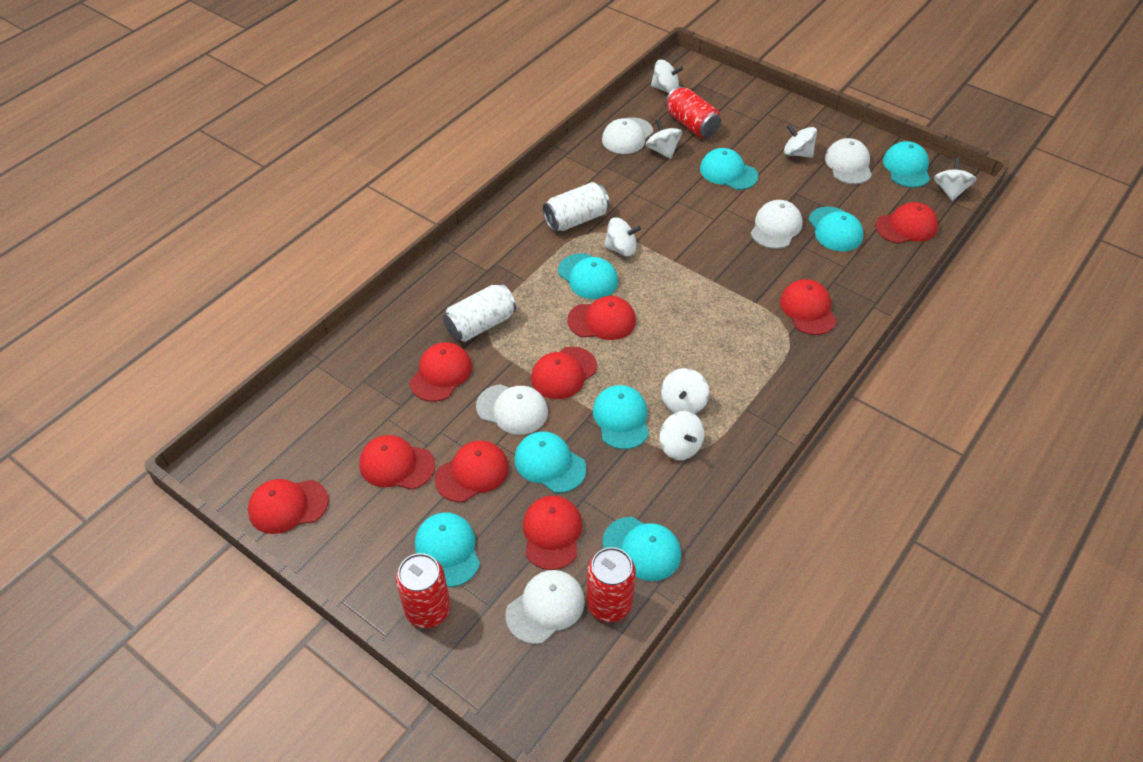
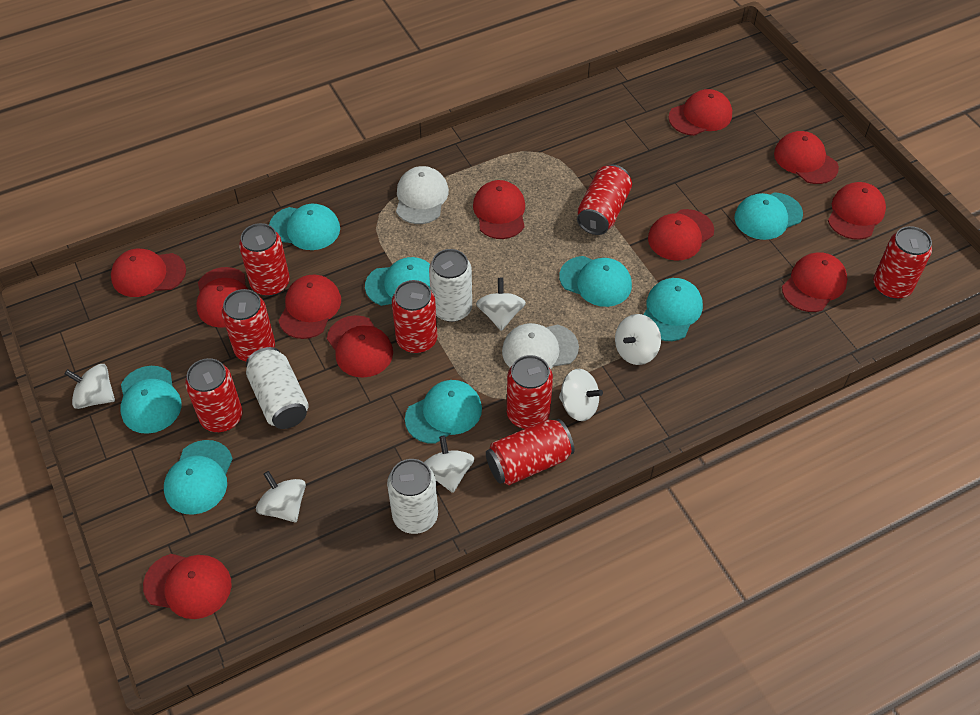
red can: [396,553,451,628] [587,547,636,622] [665,86,721,138] = 3 -> [185,358,243,432] [222,289,275,361] [239,223,290,296] [392,280,438,353] [486,419,575,485] [507,355,553,429] [577,164,632,235] [873,226,932,299] = 8
red cap: [248,479,329,534] [359,435,435,490] [410,342,472,402] [434,441,509,502] [523,496,582,570] [531,346,597,399] [567,296,636,340] [780,279,837,335] [875,202,938,244] = 9 -> [111,249,186,297] [143,554,232,619] [196,267,249,328] [278,275,341,339] [327,315,393,378] [473,180,525,239] [648,209,714,261] [668,89,732,136] [774,131,839,184] [782,252,848,312] [828,182,886,240] = 11
white can: [443,284,516,342] [543,182,610,231] = 2 -> [246,347,309,429] [387,459,438,534] [429,249,472,322] = 3
white cap: [476,384,548,435] [506,570,585,644] [602,117,653,154] [751,200,803,249] [825,138,872,184] = 5 -> [396,166,449,224] [502,323,579,369] = 2
white spinning top: [604,217,641,257] [646,119,682,159] [651,59,683,93] [660,411,704,460] [661,368,709,414] [784,124,817,158] [934,158,977,201] = 7 -> [64,364,115,409] [256,471,306,522] [424,435,474,493] [476,278,526,331] [559,369,603,421] [615,314,661,365] = 6

